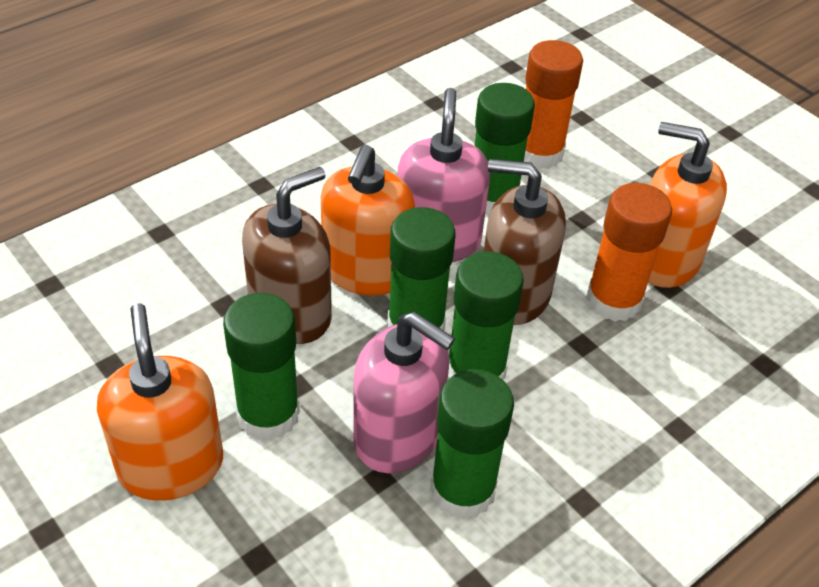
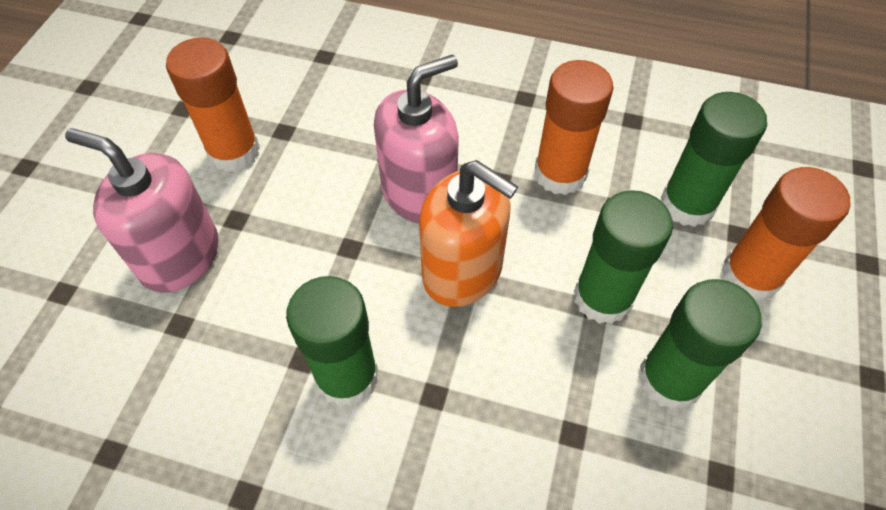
brown soap dispenser: [242,167,332,344] [484,159,566,325] = 2 -> none = 0
green glue stick: [223,293,300,441] [387,207,456,331] [430,369,514,519] [448,252,524,380] [474,83,535,214] = 5 -> [286,276,378,407] [574,190,673,324] [639,279,762,410] [661,92,767,227] = 4
orange glue stick: [524,40,583,169] [586,183,672,322] = 2 -> [166,37,260,172] [534,60,613,195] [721,167,851,301] = 3
orange soap dispenser: [97,303,223,501] [321,145,415,296] [648,122,727,288] = 3 -> [419,160,518,307] = 1

